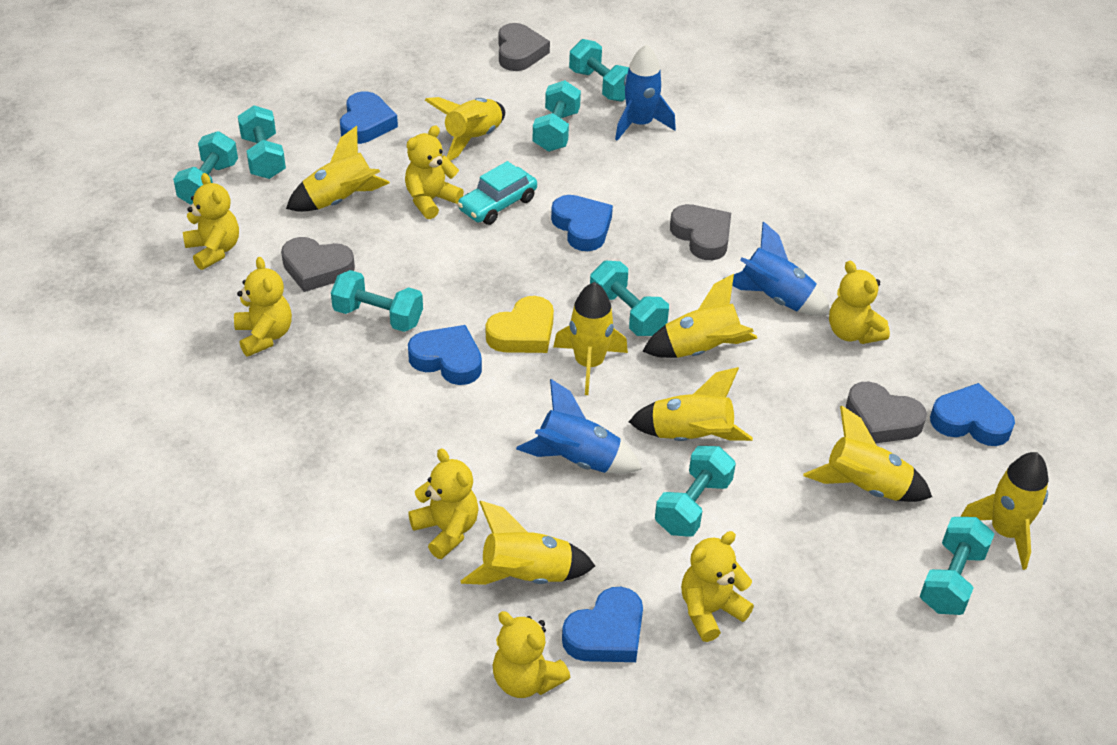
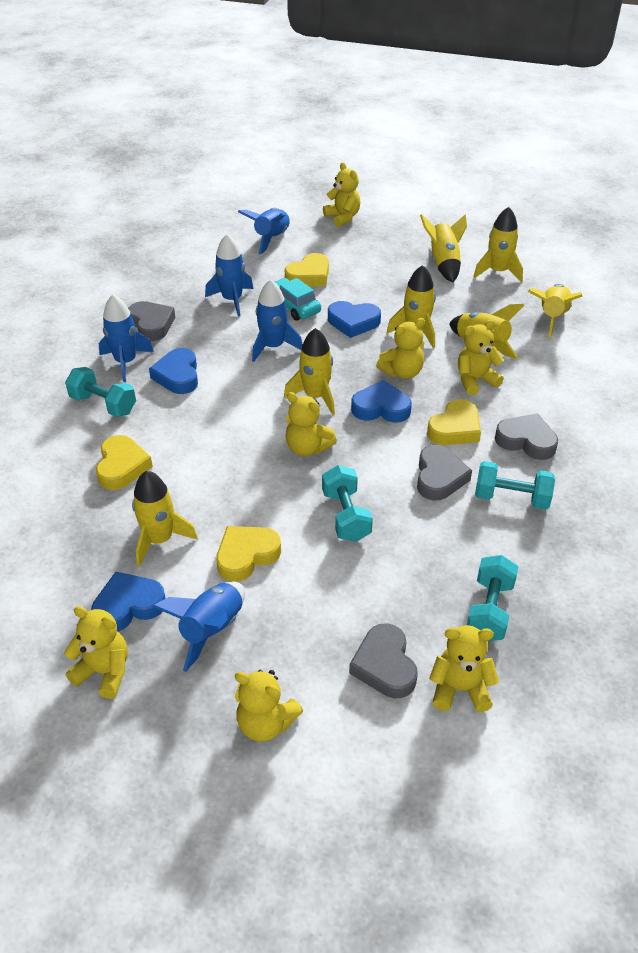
blue heart: [340,91,398,144] [408,325,482,385] [551,195,613,251] [562,587,643,662] [930,383,1015,446] = 5 -> [91,572,166,632] [149,348,198,394] [328,301,381,338] [351,380,412,423] = 4
blue rocket: [516,379,641,474] [615,44,676,141] [723,221,830,316] = 3 -> [99,294,154,382] [153,582,245,672] [205,234,254,316] [238,208,290,254] [252,279,302,362] = 5
turquoise dumbbell: [173,131,238,205] [238,105,286,179] [331,270,423,332] [533,80,581,152] [569,39,629,102] [590,261,669,336] [655,446,736,537] [920,517,994,615] = 8 -> [65,367,136,417] [322,465,373,542] [467,555,519,641] [475,461,555,510] = 4
yellow heart: [486,296,554,353] = 1 -> [96,435,153,490] [216,526,281,582] [285,253,329,287] [427,399,481,445] = 4
yellow rocket: [286,126,390,212] [425,97,505,161] [461,501,595,585] [553,282,628,395] [629,367,753,441] [642,274,757,358] [803,406,932,502] [960,452,1048,570] = 8 -> [132,471,198,567] [284,328,335,415] [387,265,436,348] [420,214,467,282] [449,304,524,359] [473,207,523,282] [528,284,583,338] = 7

